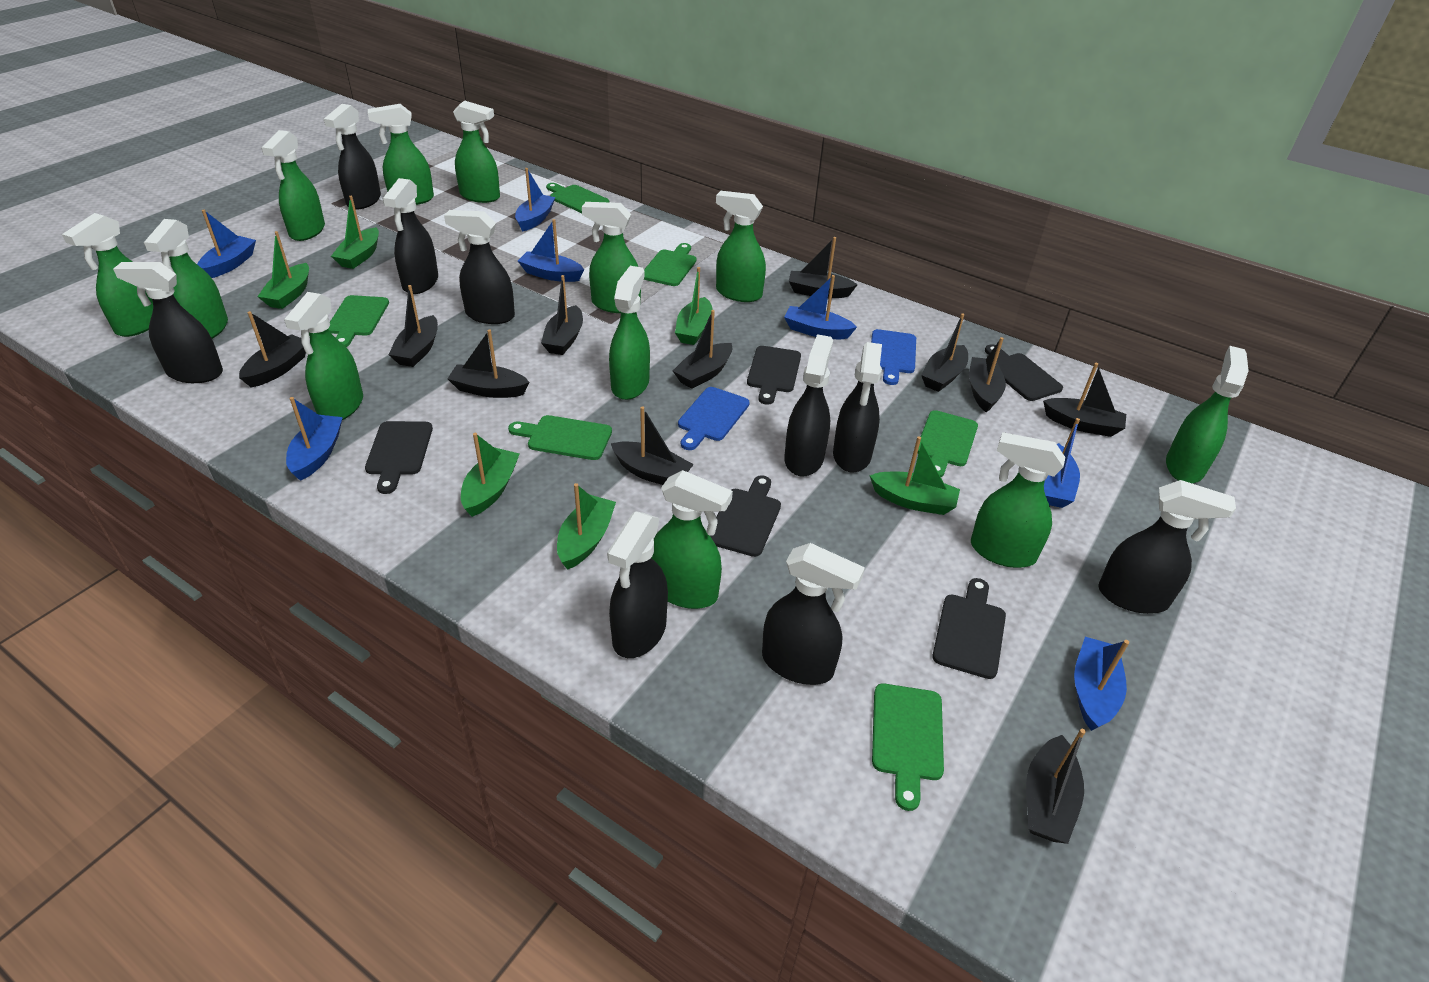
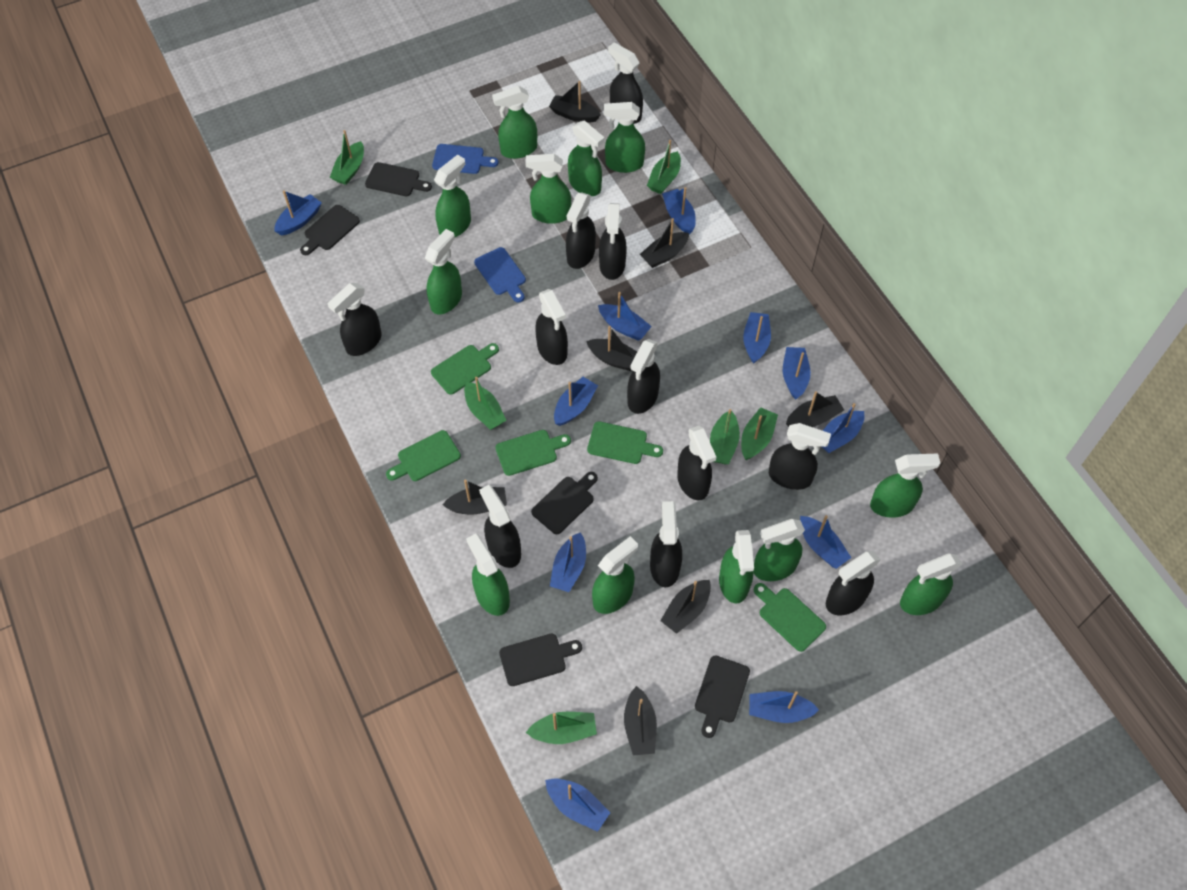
black boat: [239,311,310,388] [388,285,438,367] [448,329,530,398] [541,275,583,355] [611,406,694,485] [673,310,732,389] [789,237,858,298] [921,313,968,392] [969,337,1006,412] [1026,729,1086,844] [1043,363,1126,437] = 11 -> [442,480,507,515] [549,81,601,123] [586,326,637,371] [624,686,657,755] [640,218,689,268] [660,580,711,634] [786,391,844,427] = 7
black spray bottle: [113,262,223,383] [324,104,381,210] [383,178,438,294] [444,210,515,324] [607,511,668,658] [762,543,865,685] [784,334,833,477] [833,342,882,473] [1098,480,1236,614] = 9 -> [328,283,382,356] [479,485,521,568] [535,289,568,365] [566,192,596,269] [599,203,627,280] [608,42,643,124] [627,339,660,414] [650,501,682,587] [677,426,716,500] [769,423,831,490] [826,551,880,615] = 11
blue boat: [197,210,256,278] [286,397,343,481] [515,168,555,232] [518,219,584,282] [784,275,857,339] [1044,418,1080,508] [1074,637,1129,731] = 7 -> [274,190,322,235] [545,778,610,832] [550,532,586,592] [554,377,598,426] [598,292,652,341] [662,187,696,235] [743,312,771,364] [749,691,819,723] [783,347,811,400] [800,515,851,569] [822,403,865,453] = 11
green cutting board: [328,295,389,347] [508,415,612,460] [546,183,610,213] [644,243,696,286] [872,684,944,811] [917,410,978,477] = 6 -> [386,430,461,481] [431,343,499,395] [496,430,571,476] [587,421,663,464] [754,583,826,652] = 5

